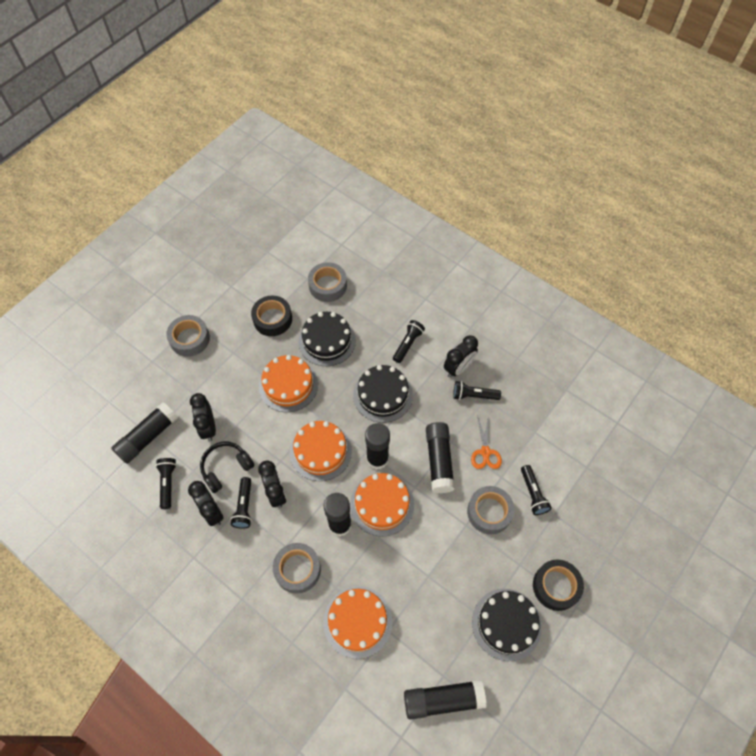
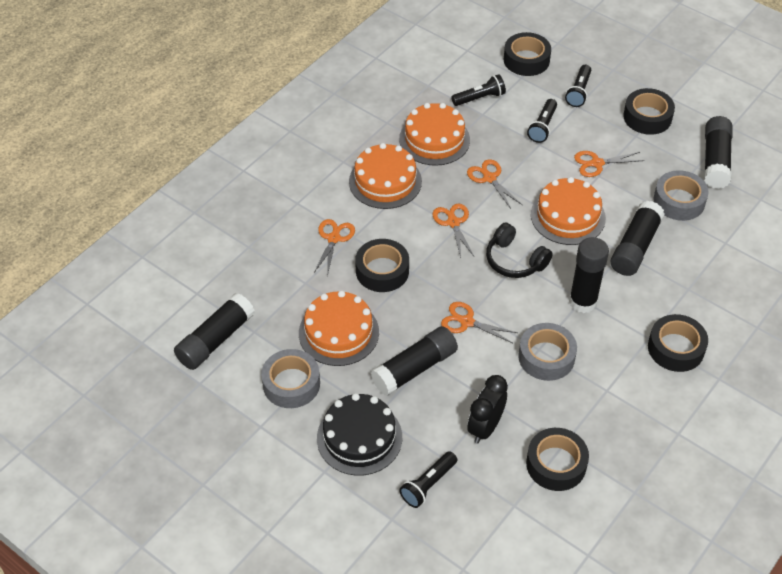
black cake: [298,312,356,366] [353,365,413,423] [472,589,542,661] = 3 -> [317,393,402,476] = 1
black clock: [188,481,224,526] [190,393,216,441] [258,461,286,508] [444,335,478,378] = 4 -> [467,375,508,444] = 1
black flashlight: [156,458,177,509] [231,477,252,529] [393,320,425,363] [453,381,501,400] [521,465,552,515] = 5 -> [399,451,457,508] [451,74,506,106] [527,99,557,143] [565,65,591,107] = 4
black tape: [251,295,292,336] [533,559,584,611] = 2 -> [355,239,409,292] [504,32,551,76] [526,428,589,491] [623,88,675,135] [648,314,708,372] = 5
grey tape: [166,315,210,357] [273,543,321,594] [308,262,347,302] [467,486,514,534] = 4 -> [261,349,320,408] [518,323,577,381] [653,170,709,221] = 3
orange scissors: [471,415,502,469] = 1 -> [314,219,355,276] [433,204,474,258] [441,302,518,343] [467,159,522,209] [574,151,644,177] = 5

